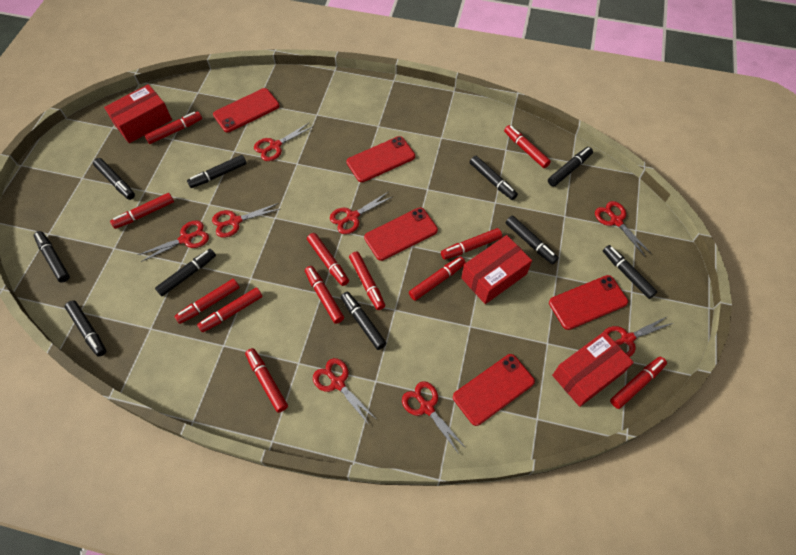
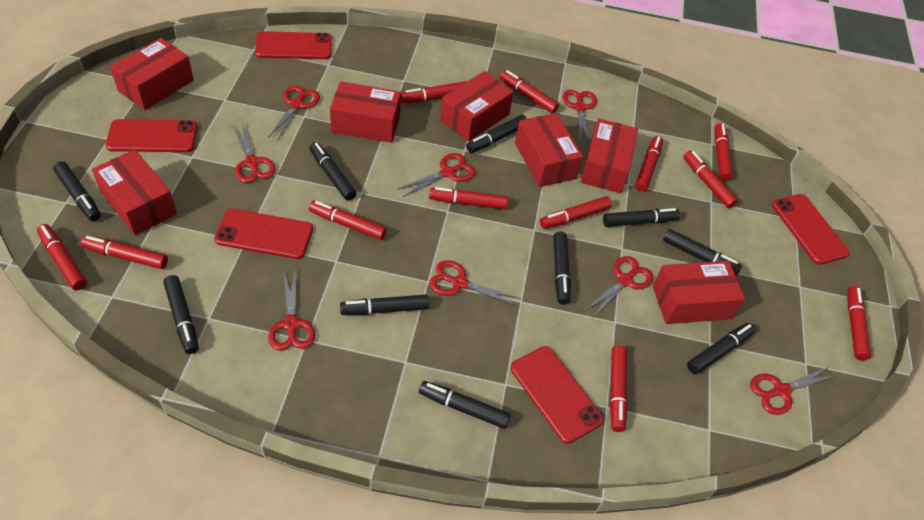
red box: [104,84,172,143] [461,235,532,304] [552,331,634,407] = 3 -> [92,150,177,235] [110,38,194,110] [330,81,401,143] [440,71,513,142] [515,113,583,187] [581,118,638,193] [653,261,745,324] = 7

